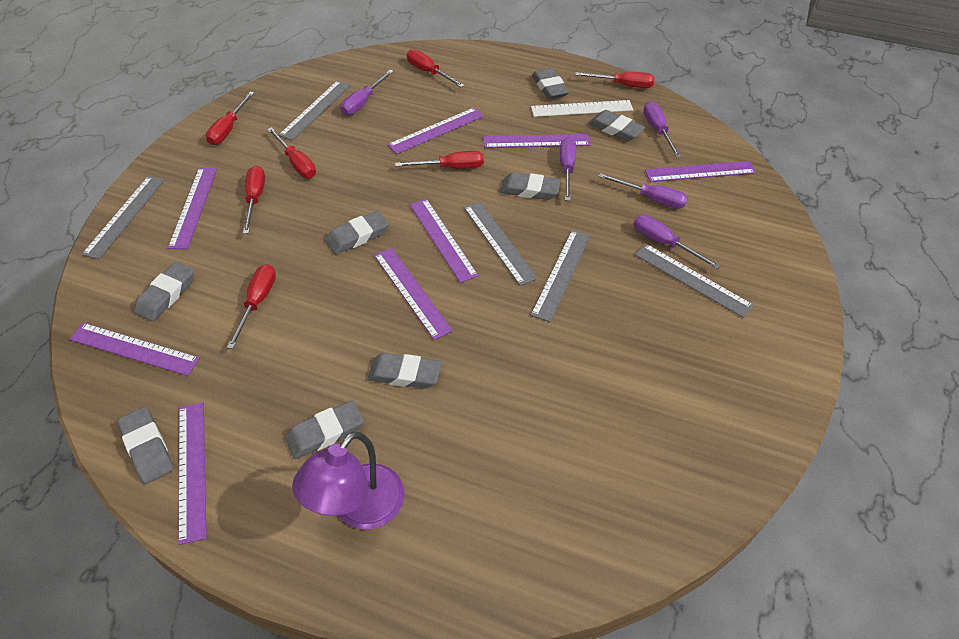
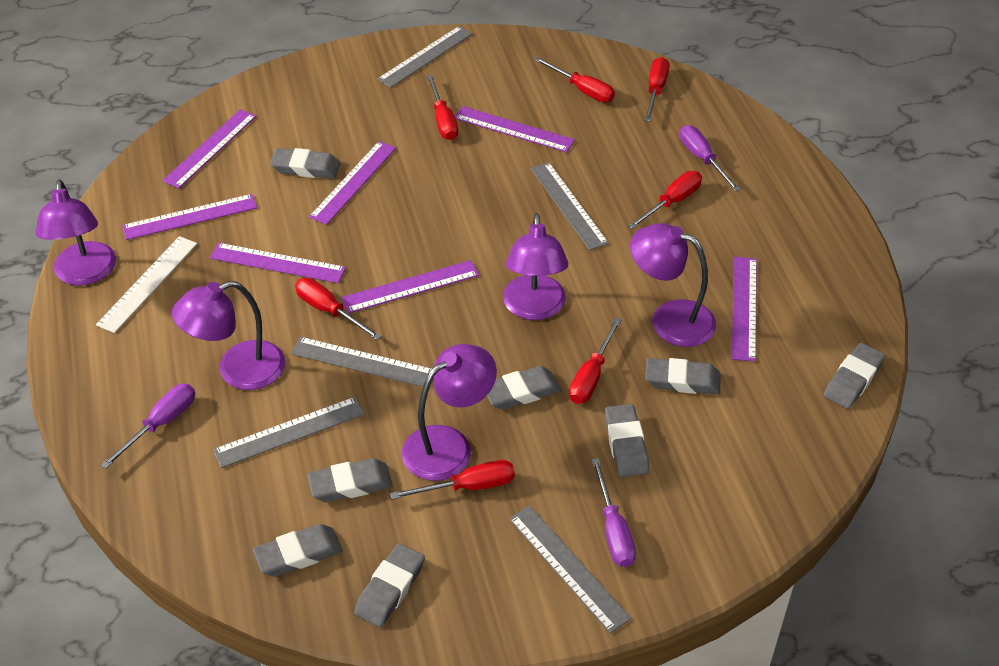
purple lamp: [292,431,404,529] = 1 -> [36,179,116,286] [172,281,285,390] [402,344,497,481] [503,213,568,320] [630,223,716,347] = 5
purple ruler: [69,323,200,376] [168,168,217,249] [178,403,206,545] [374,248,453,340] [387,108,484,154] [410,199,478,283] [484,134,590,148] [645,161,756,182] = 8 -> [122,194,257,240] [162,109,256,188] [210,243,346,283] [309,141,396,225] [341,260,479,313] [455,106,575,152] [732,257,757,362] = 7
purple screwdriver: [341,70,394,115] [560,138,576,201] [598,173,688,209] [634,215,721,269] [643,102,681,158] = 5 -> [101,384,195,469] [592,458,636,567] [680,125,741,192] = 3

